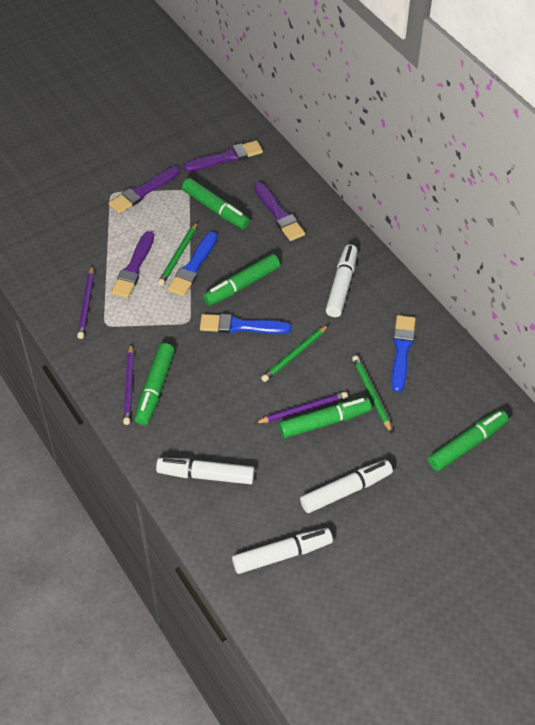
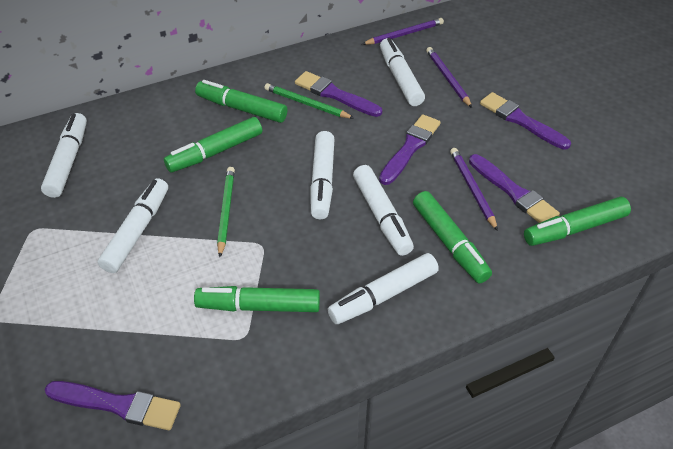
blue brush: [168,232,217,296] [200,314,291,334] [391,315,416,392] = 3 -> none = 0
green pencil: [158,221,198,286] [261,324,329,382] [352,355,392,433] = 3 -> [217,167,235,257] [264,83,354,118] = 2
purple brush: [109,166,179,214] [111,231,154,298] [184,140,263,172] [254,182,305,241] = 4 -> [45,381,181,430] [295,71,382,117] [379,114,441,185] [469,154,560,223] [480,92,571,150] = 5
white marker: [156,458,255,484] [232,528,333,574] [300,460,393,513] [326,244,358,317] = 4 -> [41,113,87,198] [98,178,168,273] [310,131,335,219] [327,253,439,324] [353,165,414,256] [380,38,425,106] = 6

